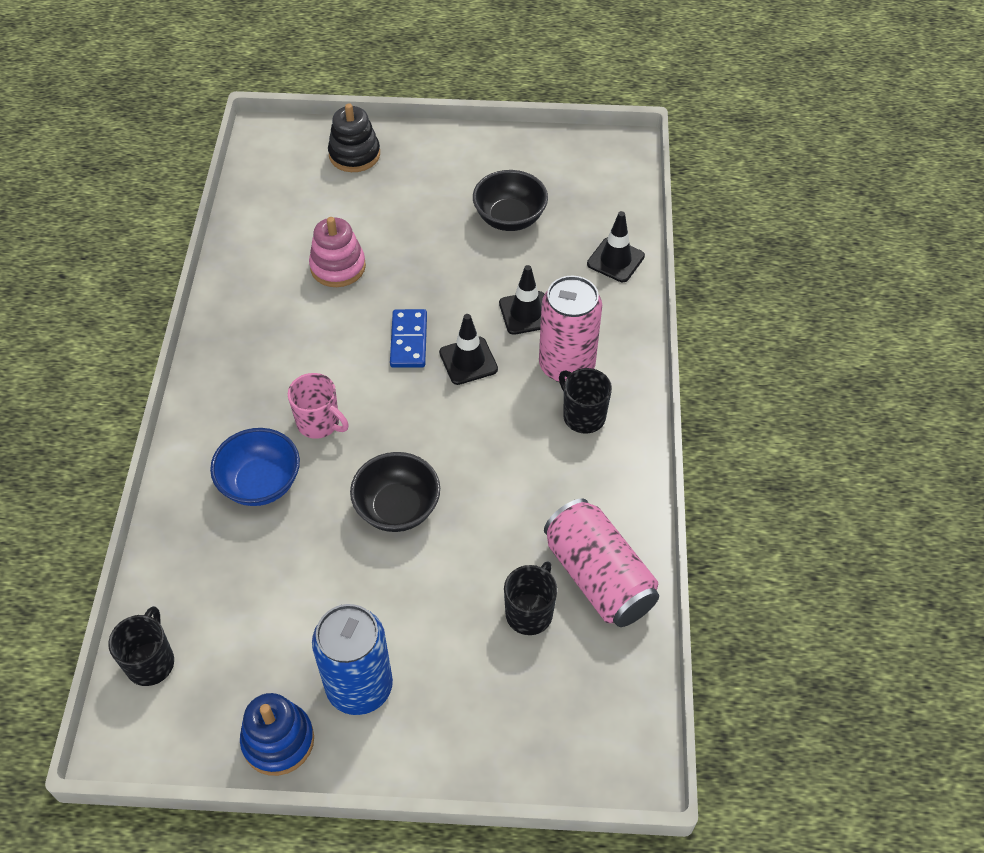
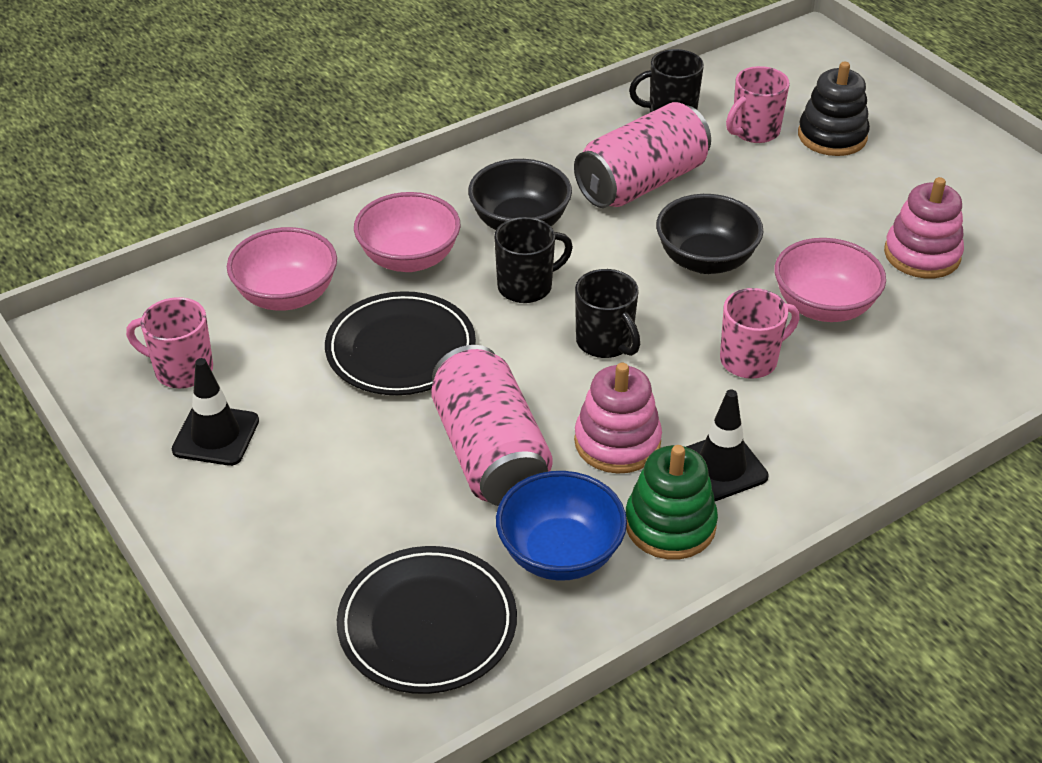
black plate: none = 0 -> [325,291,476,395] [337,546,517,694] = 2
black traffic cone: [439,314,498,385] [499,265,544,335] [587,211,645,282] = 3 -> [172,358,259,466] [686,389,768,501] = 2
blue can: [312,604,393,715] = 1 -> none = 0
blue domino: [390,309,427,368] = 1 -> none = 0
blue stacking toy: [240,693,314,776] = 1 -> none = 0
green stacking toy: none = 0 -> [626,445,718,559] = 1
pink bowl: none = 0 -> [227,227,337,311] [354,192,461,272] [774,238,886,322] = 3
pink mug: [288,373,349,439] = 1 -> [126,297,213,388] [720,288,800,379] [726,66,790,143] = 3
pink stacking toy: [309,217,366,287] = 1 -> [574,363,662,474] [884,177,964,278] = 2

